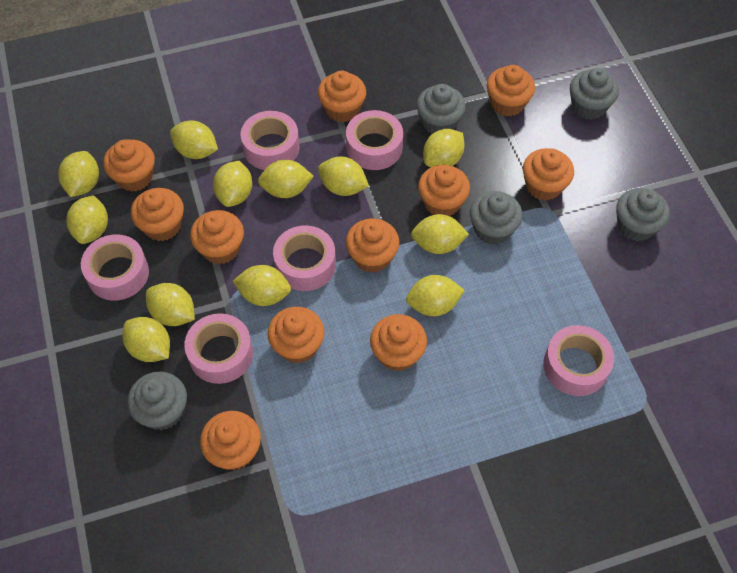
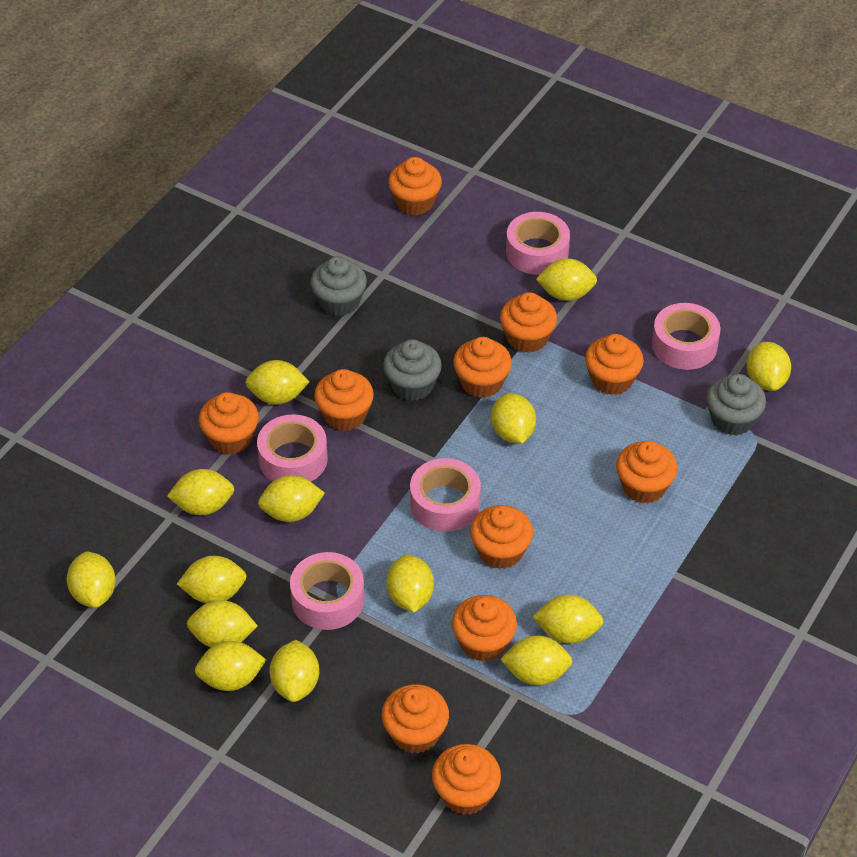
grey cupcake: [127,372,187,430] [416,84,466,134] [470,191,523,245] [570,68,619,120] [616,188,670,241] = 5 -> [311,256,367,316] [383,339,442,401] [706,374,766,436] = 3
pink tape: [81,234,149,301] [184,313,253,384] [241,111,300,170] [273,225,336,291] [346,110,403,170] [543,325,614,396] = 6 -> [257,414,328,482] [290,552,365,630] [410,458,481,532] [506,212,570,275] [652,303,721,370] = 5
yellow lemon: [58,151,99,197] [67,195,108,244] [122,317,170,362] [146,283,195,326] [170,121,218,159] [213,161,252,207] [233,265,291,306] [258,160,314,198] [318,157,369,196] [406,275,465,316] [411,214,469,254] [423,129,465,167] = 12 -> [67,551,116,608] [167,469,234,515] [177,556,247,603] [187,600,258,647] [195,641,266,691] [245,360,309,404] [258,475,325,522] [269,640,319,702] [386,554,434,612] [491,393,536,444] [500,636,573,685] [532,595,604,644] [536,258,597,301] [746,342,791,391] = 14

